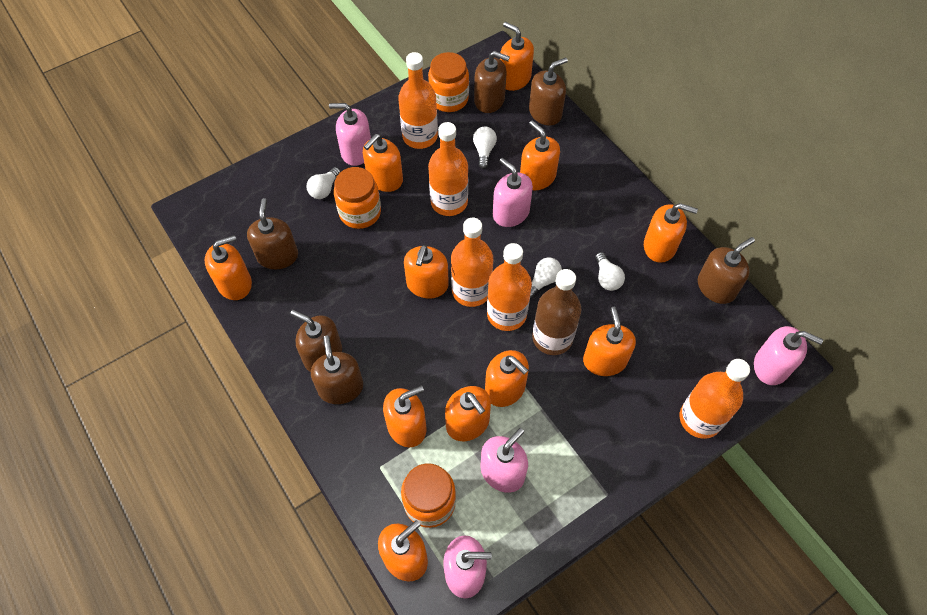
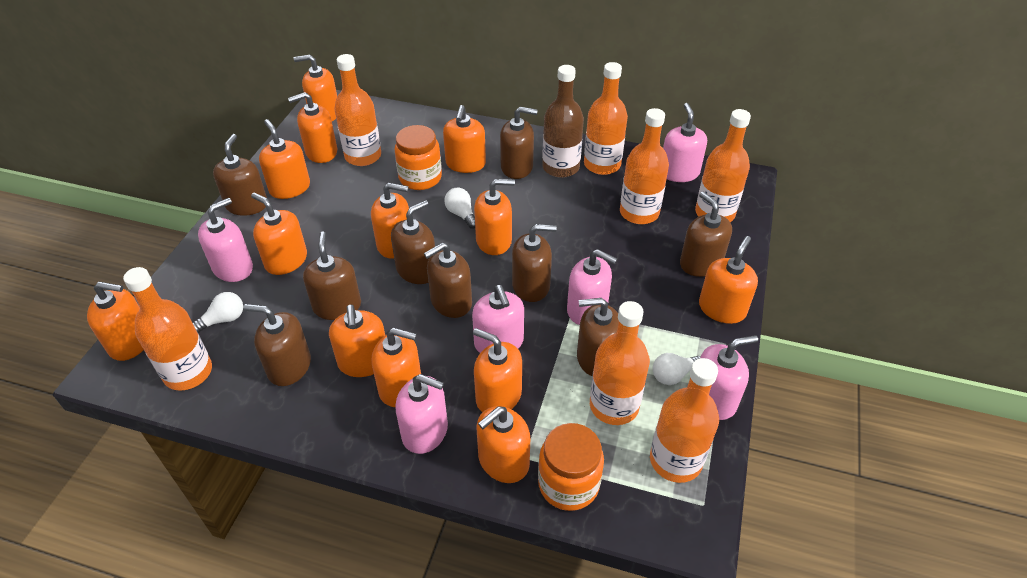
brown soap dispenser: [247,198,298,269] [290,310,342,372] [311,335,363,404] [474,51,510,113] [529,57,568,126] [698,237,755,304] = 6 -> [213,134,267,216] [243,304,311,386] [303,231,361,320] [391,200,435,284] [424,242,472,318] [500,107,538,179] [512,224,557,302] [577,298,619,376] [680,192,732,277] = 9
orange bottle: [398,52,438,149] [428,122,468,216] [451,218,493,307] [487,243,532,331] [680,359,750,439] = 5 -> [123,267,212,391] [334,54,381,166] [584,62,628,175] [590,301,650,425] [620,108,669,224] [650,358,719,483] [695,109,751,222] = 7
orange jar: [334,167,381,229] [401,463,456,528] [428,52,469,112] = 3 -> [395,125,442,190] [538,423,604,511] = 2
orange soap dispenser: [205,235,252,300] [363,134,403,192] [378,520,428,581] [383,386,426,447] [404,245,449,298] [445,386,491,441] [485,350,529,407] [500,22,534,91] [520,120,560,190] [583,307,636,376] [644,203,698,263] = 11 -> [87,282,144,361] [251,192,307,275] [259,119,310,199] [288,92,337,163] [294,54,337,121] [329,305,385,377] [371,183,409,259] [371,328,421,407] [443,105,486,173] [473,328,522,412] [474,179,515,255] [477,406,530,483] [699,236,758,324] = 13
pink soap dispenser: [329,103,371,166] [443,535,492,598] [480,428,528,493] [493,158,533,227] [754,326,823,385] = 5 -> [198,198,253,282] [395,374,448,454] [472,285,524,353] [567,249,617,325] [663,103,707,182] [700,335,758,420] = 6
white light bulb: [306,167,341,199] [473,127,497,169] [530,258,562,298] [595,252,625,291] = 4 -> [192,292,243,333] [444,187,475,229] [653,353,701,385] = 3

